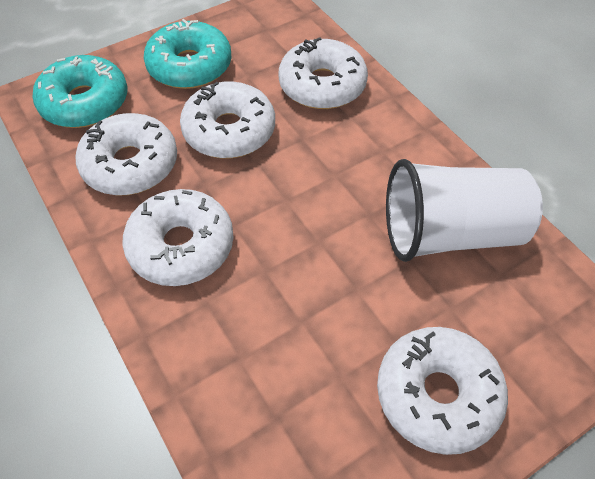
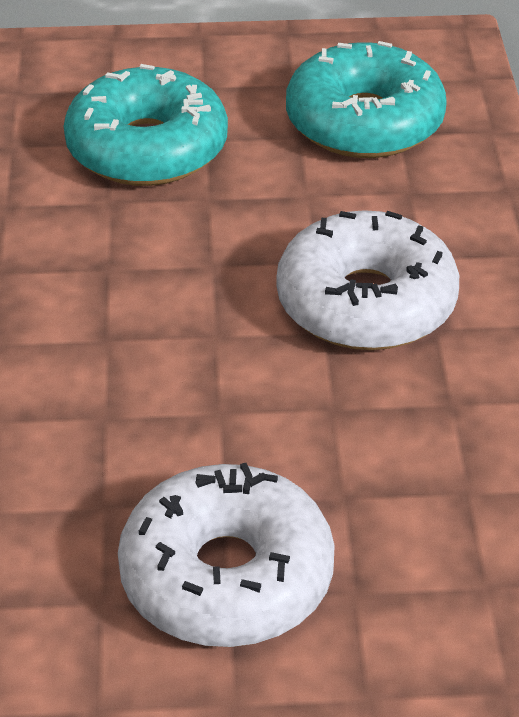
white cup: [386,159,543,262] = 1 -> none = 0
white donut: [75,113,177,195] [122,189,234,286] [180,82,275,158] [279,38,368,109] [377,327,508,455] = 5 -> [118,463,335,647] [276,210,459,350] = 2

